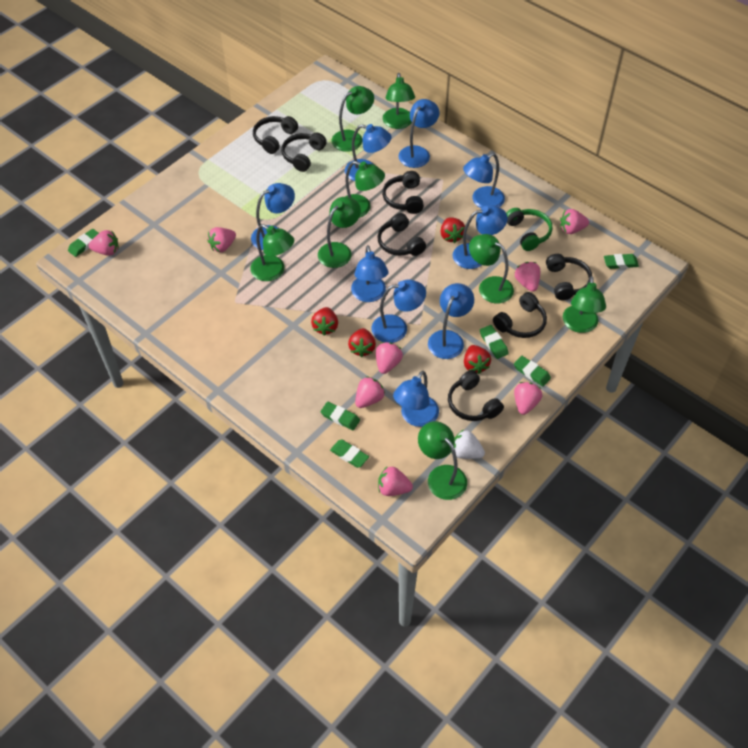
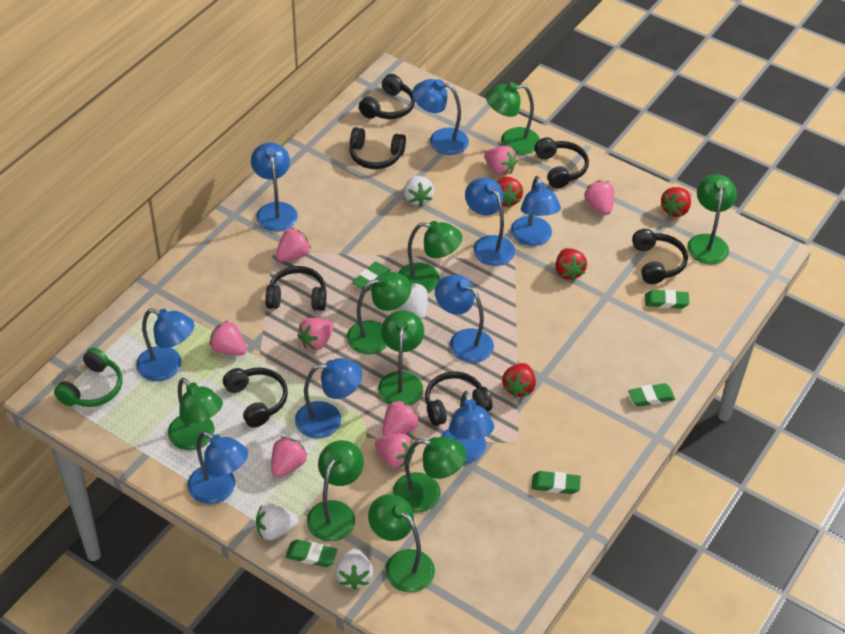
green eraser: [68,229,99,257] [321,402,360,430] [330,440,369,468] [480,325,509,359] [514,356,551,387] [604,254,639,269] = 6 -> [285,540,338,567] [352,262,391,292] [531,471,581,494] [628,383,675,407] [645,290,689,309] = 5
green lamp: [250,224,294,281] [318,197,361,268] [332,86,374,152] [345,161,385,218] [383,73,415,129] [418,421,467,500] [469,234,514,303] [563,276,606,333] = 8 -> [168,378,223,450] [307,440,364,542] [346,272,411,355] [368,494,435,593] [378,310,424,406] [393,437,466,513] [398,221,462,293] [486,82,540,154] [687,174,737,264] = 9
white strawberry: [451,430,485,459] = 1 -> [256,503,299,540] [335,548,373,590] [400,283,428,320] [404,176,434,207] = 4

